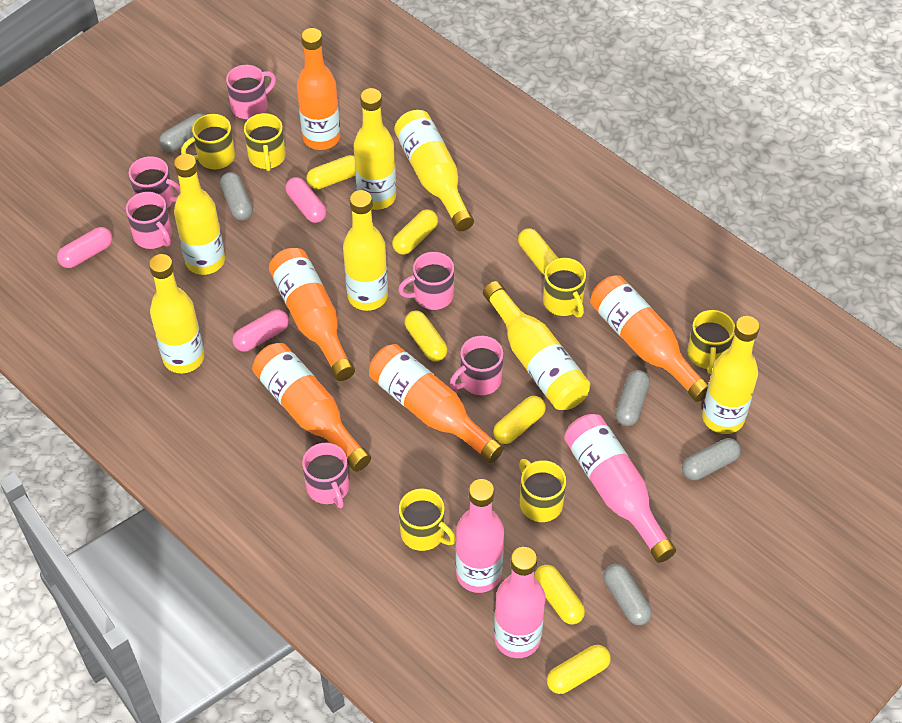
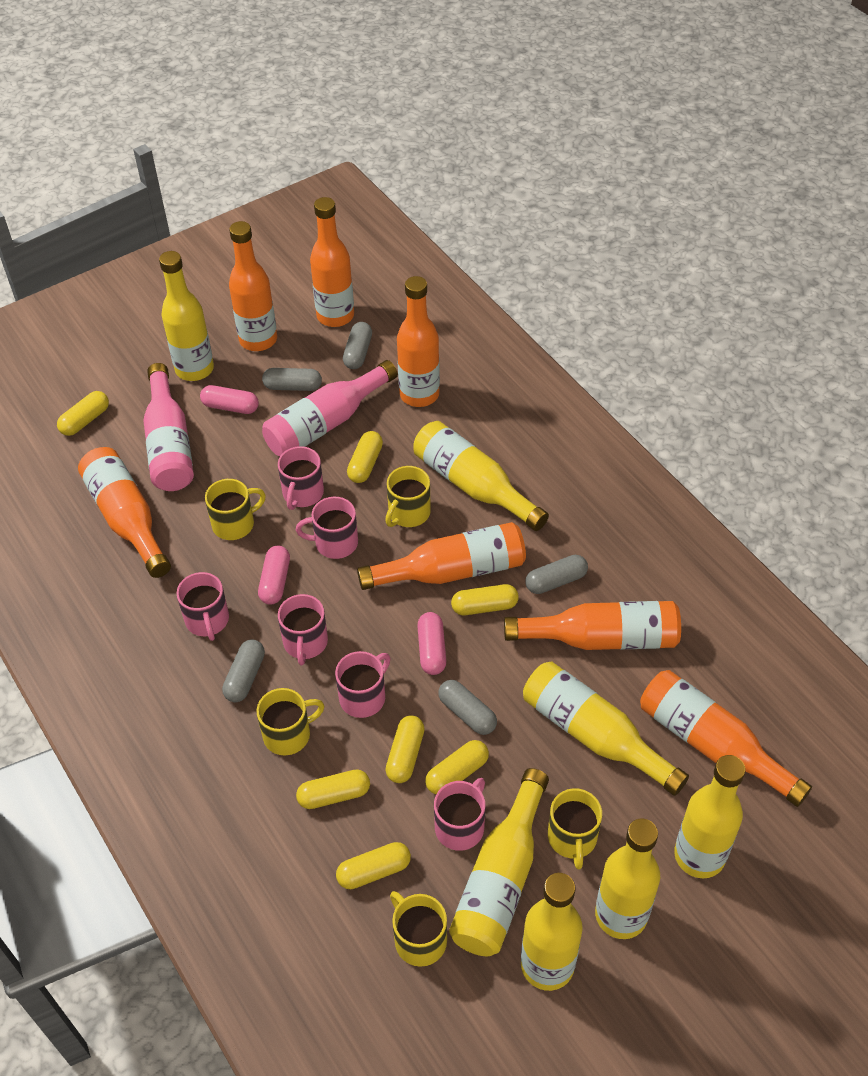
orange bottle: [252,343,371,472] [269,248,355,381] [297,28,340,150] [369,344,504,463] [590,275,709,402] = 5 -> [78,447,171,578] [229,221,277,351] [310,197,354,327] [357,522,526,590] [397,276,440,407] [504,601,681,650] [640,670,812,807] = 7
pink bottle: [456,479,504,593] [494,547,545,658] [564,414,676,563] = 3 -> [144,363,194,491] [262,360,398,456] = 2
yellow mug: [181,114,235,169] [244,113,286,171] [399,488,456,551] [519,459,566,522] [543,258,586,317] [687,310,735,374] = 6 -> [205,479,266,540] [257,688,325,755] [385,466,431,527] [390,891,447,967] [548,788,602,870] = 5

